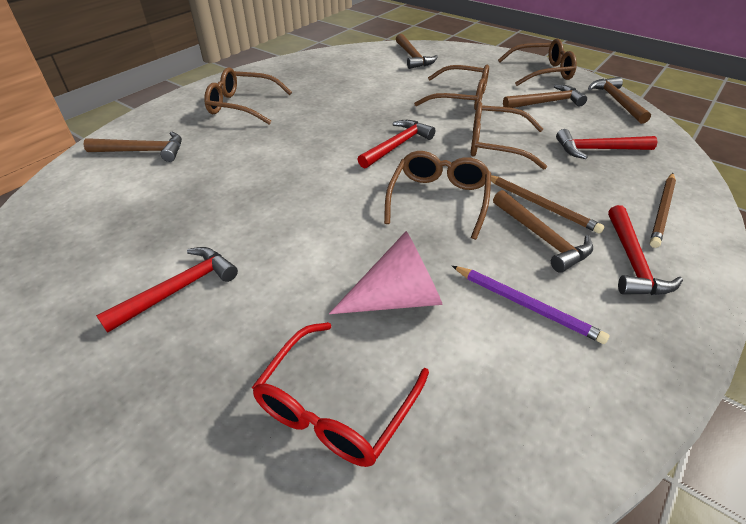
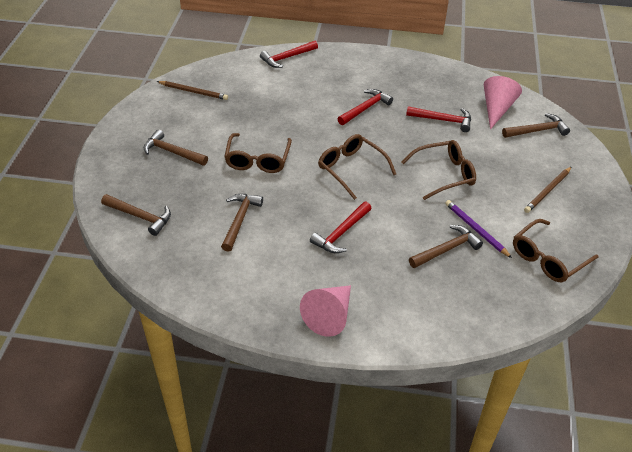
brown glasses: [204,67,292,125] [384,151,491,240] [414,65,489,110] [471,102,547,170] [498,39,577,86] = 5 -> [224,133,292,173] [318,134,396,200] [402,140,476,200] [513,219,598,282] = 4
pink cone: [329,231,443,314] = 1 -> [300,285,351,337] [484,76,522,130] = 2
red glasses: [252,322,429,467] = 1 -> none = 0

